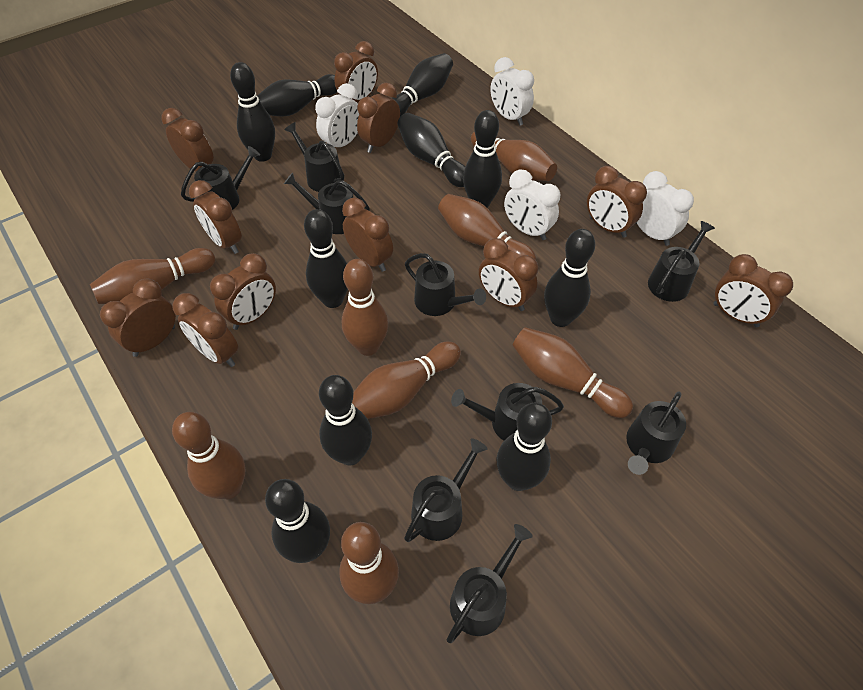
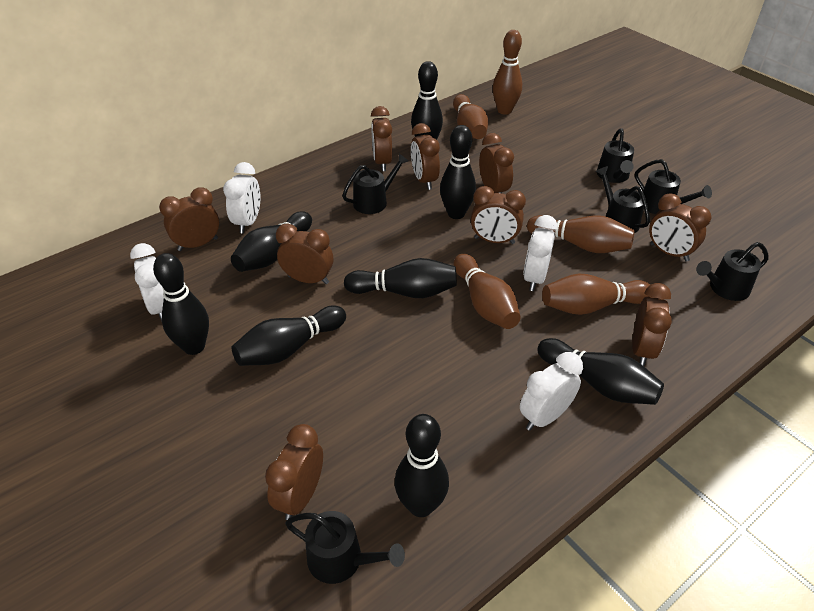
black bowling pin: [230,62,275,162] [257,74,337,117] [265,479,330,563] [304,209,348,308] [319,375,372,465] [392,53,453,117] [397,113,465,187] [463,110,502,208] [497,403,552,491] [544,229,595,327] = 10 -> [153,253,209,355] [231,211,312,272] [232,305,346,366] [344,258,457,298] [395,414,449,517] [411,61,443,140] [440,125,476,219] [537,338,664,405] = 8
black watering can: [181,146,260,210] [284,122,344,192] [284,172,370,234] [404,438,488,542] [405,253,486,316] [447,524,533,643] [451,383,564,441] [626,391,686,475] [648,221,715,302] = 9 -> [285,511,405,584] [342,154,408,214] [596,166,650,233] [597,128,634,183] [635,159,712,214] [696,242,768,301] = 6
brown bowling pin: [90,248,215,304] [172,412,245,499] [339,522,399,604] [342,259,388,356] [352,341,461,419] [438,194,536,260] [471,131,557,181] [512,327,633,418] = 8 -> [453,94,488,139] [453,254,521,329] [492,30,522,115] [527,215,635,253] [542,273,651,315] = 5
brown clock: [100,279,176,357] [161,108,214,171] [173,293,238,367] [189,180,242,254] [210,253,276,330] [334,41,378,102] [342,198,393,272] [357,83,400,153] [479,238,538,311] [587,166,647,238] [714,254,793,327] = 11 -> [159,187,219,251] [265,424,323,520] [276,223,333,284] [371,106,392,171] [411,123,440,190] [471,186,526,244] [479,133,514,193] [632,283,672,366] [649,193,711,262] = 9

